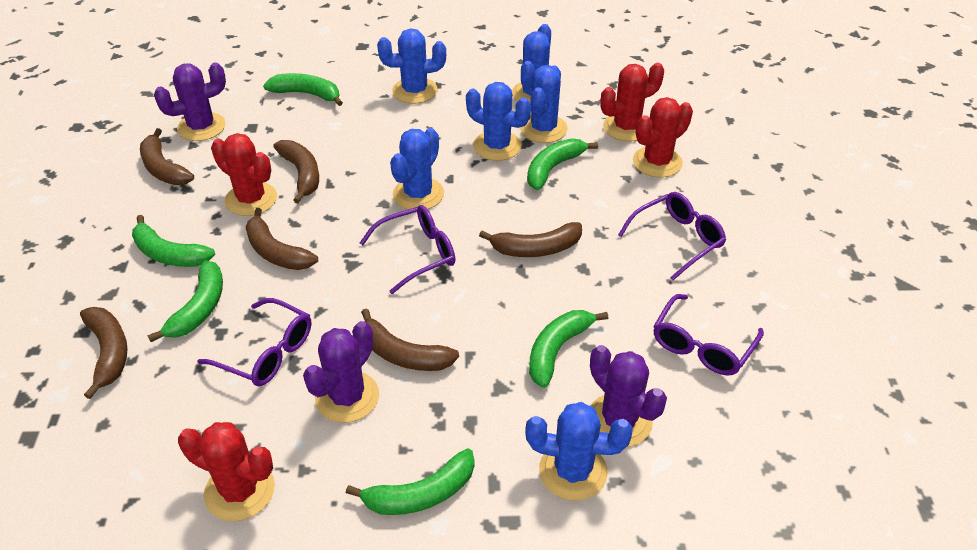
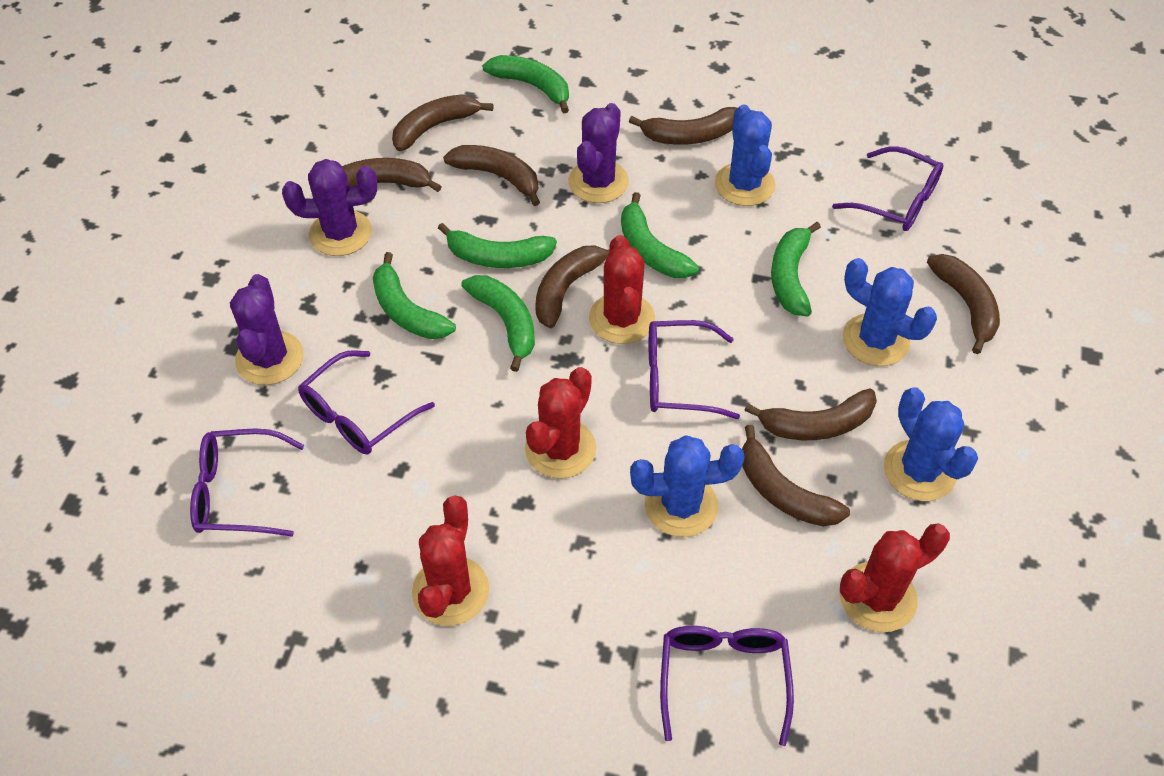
blue cactus: [377,28,446,104] [390,128,444,210] [466,82,531,161] [512,24,551,103] [520,65,568,143] [525,402,633,501] = 6 -> [630,435,744,537] [715,104,776,206] [843,258,937,366] [884,387,978,501] = 4
brown banana: [80,307,128,399] [140,128,194,185] [246,208,318,270] [273,140,319,203] [361,308,459,371] [479,222,582,257] = 6 -> [342,158,442,192] [392,94,493,151] [443,145,540,206] [535,245,609,328] [629,107,737,145] [742,425,850,526] [744,389,877,440] [927,254,1000,354] = 8
purple glasses: [197,298,311,386] [360,205,455,294] [618,192,726,281] [653,294,764,376] = 4 -> [190,429,304,537] [298,350,435,455] [649,320,740,419] [660,626,794,746] [832,147,943,231] = 5

